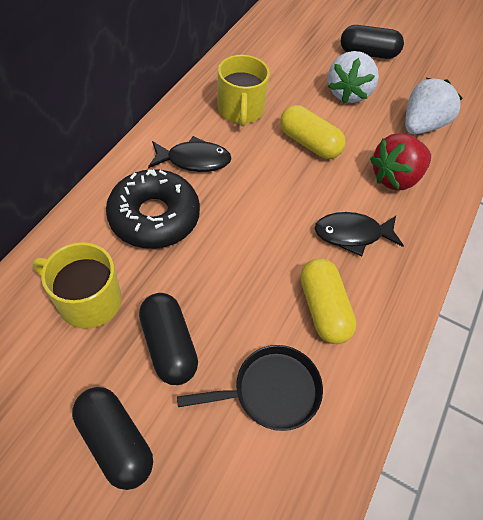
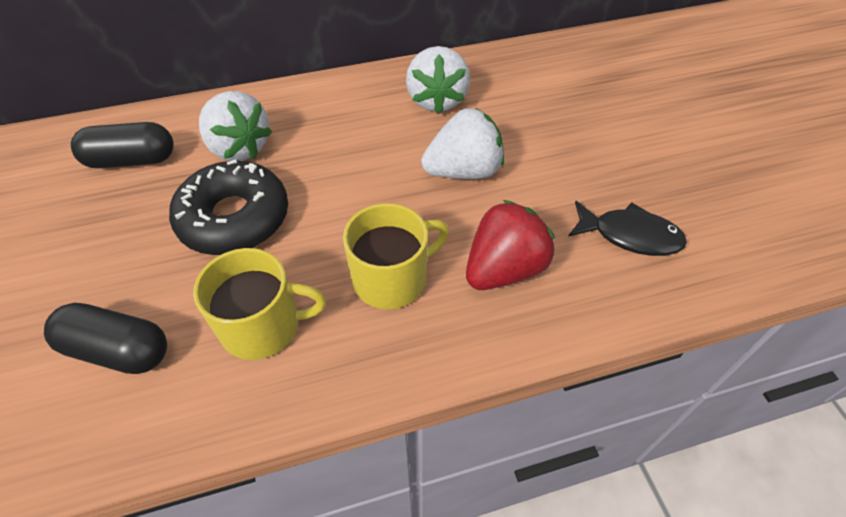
black capsule: [72,387,153,490] [139,293,198,385] [341,25,404,59] = 3 -> [44,303,167,374] [71,122,174,168] = 2
black fish: [148,136,232,172] [315,212,404,256] = 2 -> [568,201,687,256] = 1
black pan: [177,345,323,431] = 1 -> none = 0
white strawberry: [328,51,379,103] [405,78,463,134] = 2 -> [199,91,272,161] [406,46,470,114] [421,108,504,179] = 3
yellow capsule: [280,105,346,159] [300,258,357,344] = 2 -> none = 0

